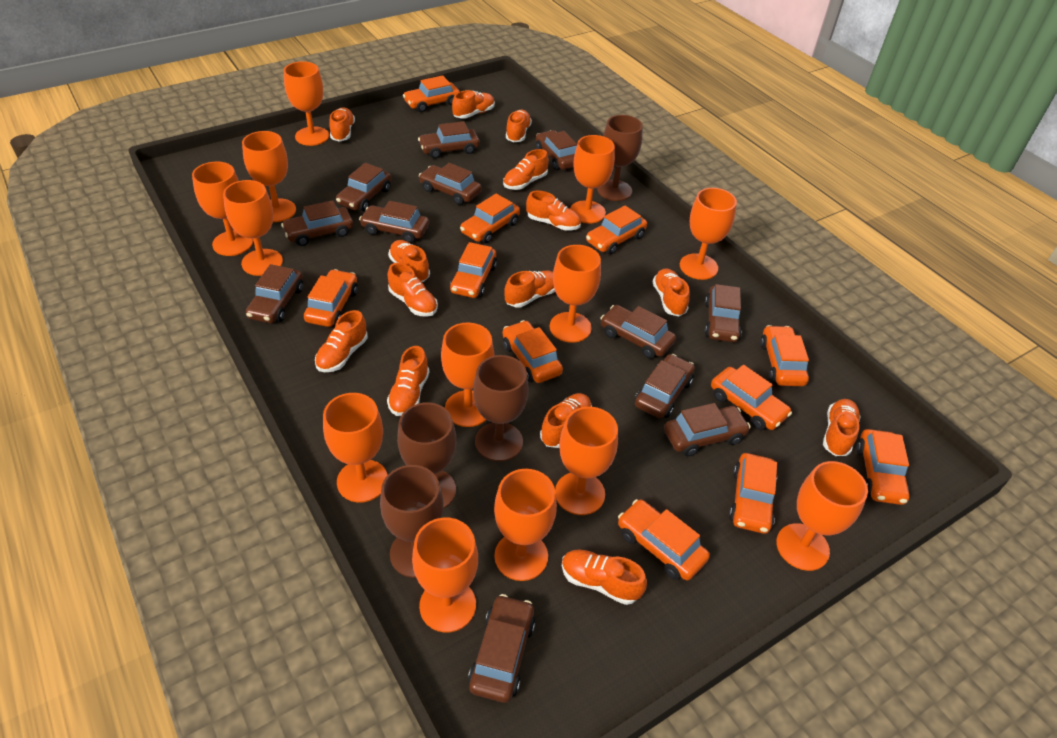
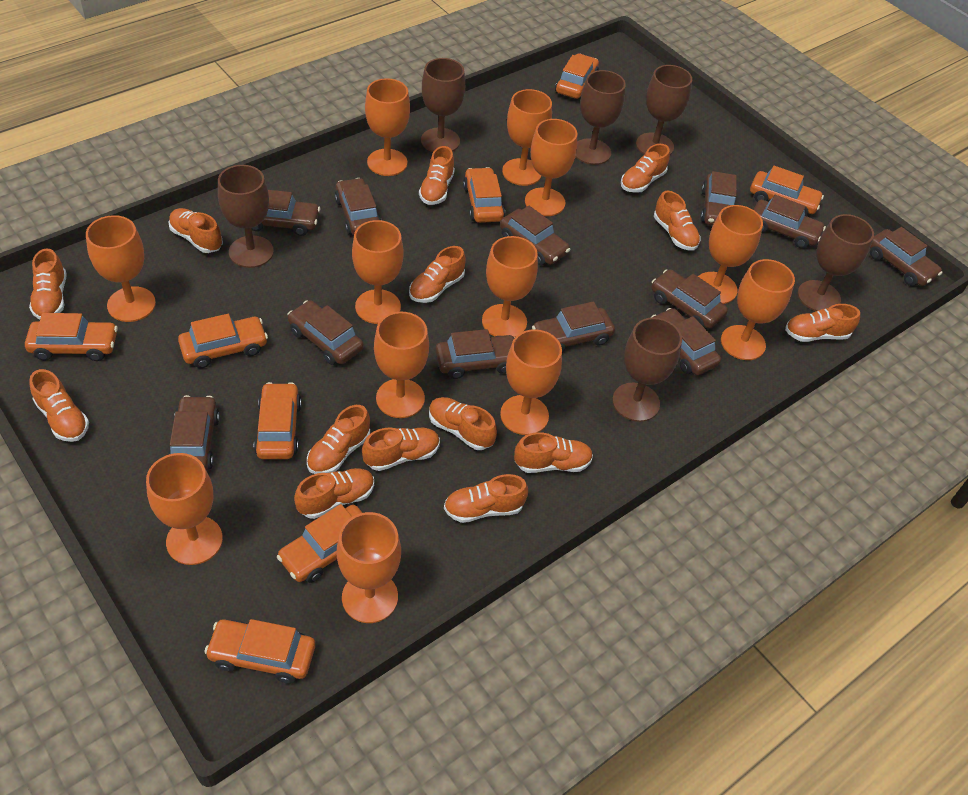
brown goblet: [380,465,444,578] [397,402,456,509] [473,355,528,461] [597,115,643,201] = 4 -> [218,165,274,268] [421,58,465,152] [576,70,626,165] [612,317,682,422] [636,65,692,155] [798,214,874,311] = 6
orange car: [304,269,358,327] [403,75,460,112] [450,242,497,298] [460,194,520,243] [503,320,563,383] [586,206,647,254] [618,499,710,581] [711,365,792,430] [729,453,777,534] [760,325,809,386] [856,429,910,505] = 11 -> [25,313,118,361] [178,314,268,368] [204,619,315,683] [254,382,302,459] [277,504,363,583] [463,167,505,223] [555,54,599,99] [750,166,824,216] = 8
orange goblet: [192,161,253,256] [223,180,283,276] [242,131,296,222] [284,61,329,146] [323,393,387,502] [412,518,478,632] [441,323,494,427] [494,469,557,581] [550,245,601,343] [555,407,618,515] [570,135,615,223] [680,188,737,280] [776,461,868,571] = 13 -> [86,215,156,322] [146,453,223,565] [337,512,401,623] [352,220,403,324] [365,78,410,176] [374,312,429,418] [482,236,538,338] [500,329,562,435] [502,89,552,186] [525,119,577,216] [698,205,763,304] [721,259,795,360] = 12

